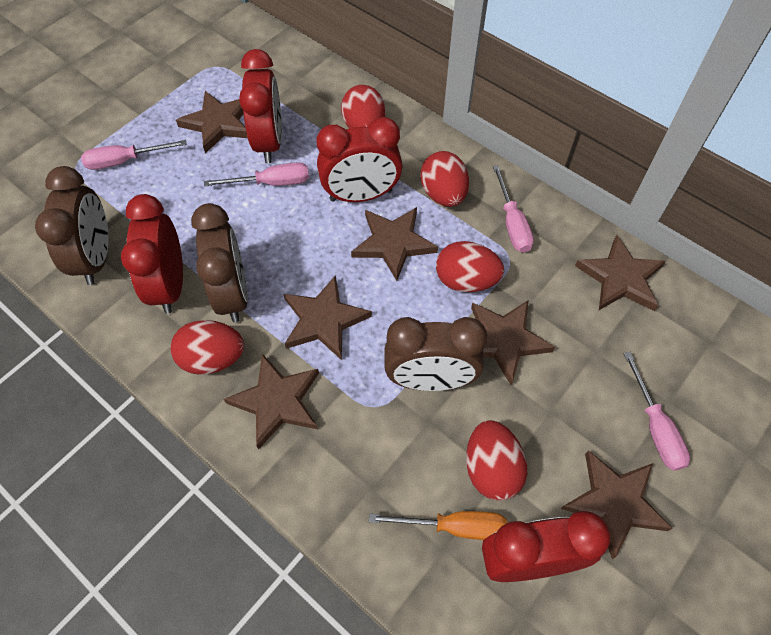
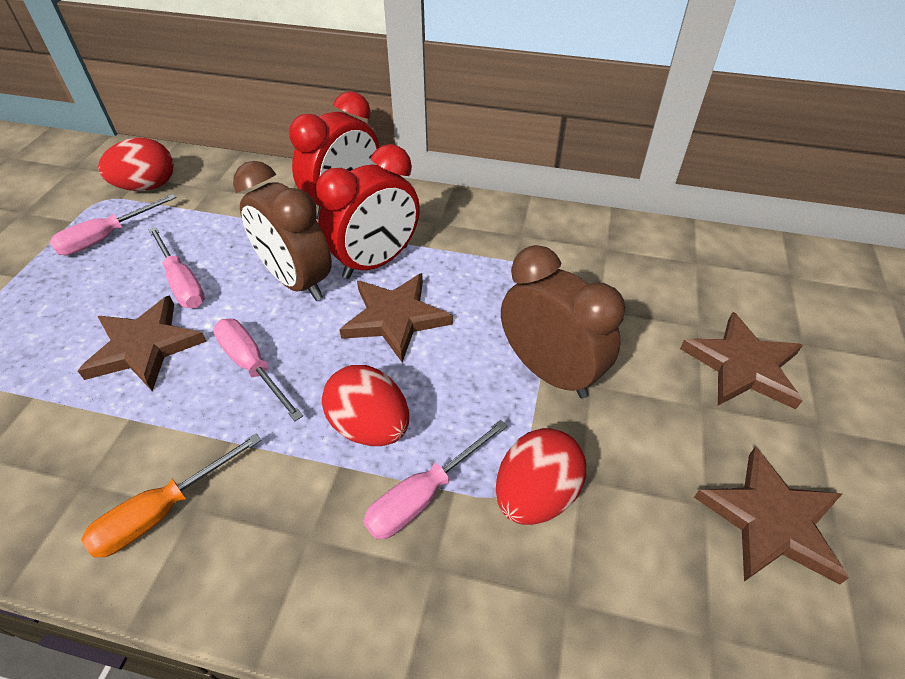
brown clock: [35,166,109,285] [191,203,248,322] [384,317,487,391] = 3 -> [233,161,332,301] [501,245,625,398] = 2
brown star: [176,91,247,153] [224,354,319,450] [283,275,372,360] [351,207,438,281] [471,300,555,385] [561,450,673,559] [575,235,666,311] = 7 -> [78,295,207,391] [339,273,453,362] [680,312,803,409] [694,447,849,585] = 4
red clock: [121,194,183,314] [239,49,282,163] [316,117,403,202] [482,511,611,582] = 4 -> [289,91,379,220] [316,144,420,279] = 2
red egg: [170,320,244,375] [341,85,385,129] [420,151,469,207] [436,241,504,292] [466,420,527,500] = 5 -> [98,137,174,191] [322,365,409,446] [496,428,586,525] = 3

